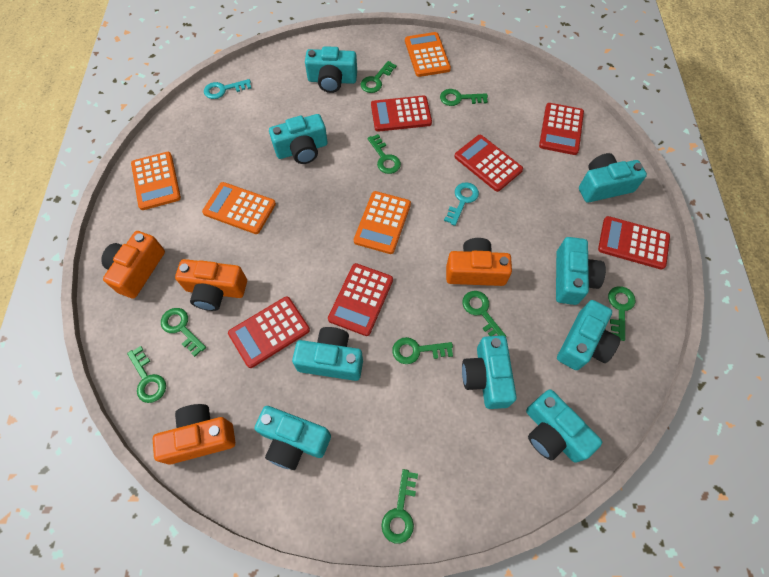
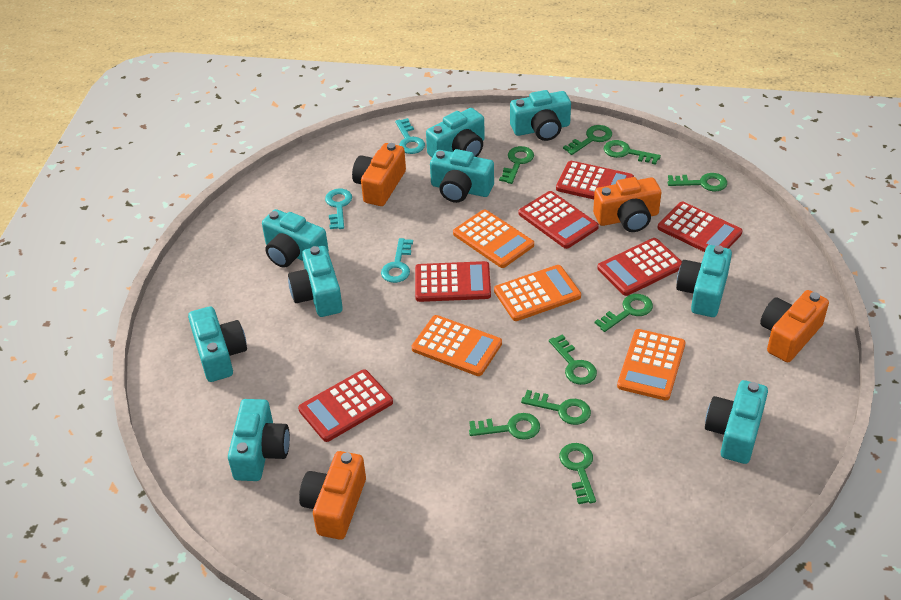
turquoise key: [204,79,251,99] [444,182,479,226] = 2 -> [325,189,352,229] [381,238,413,283] [395,118,425,154] = 3

